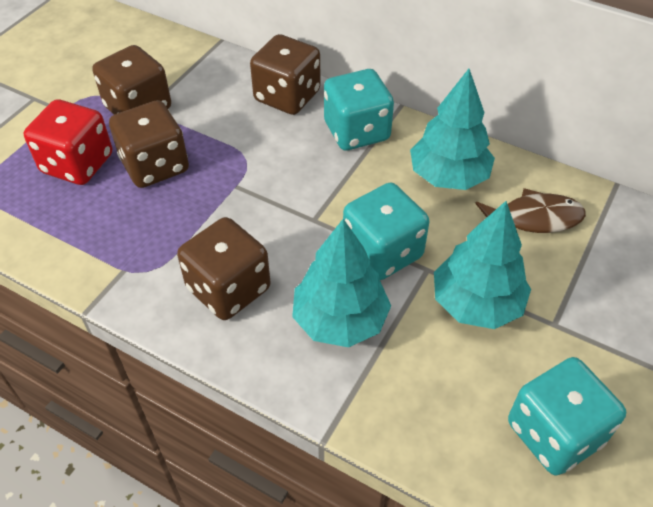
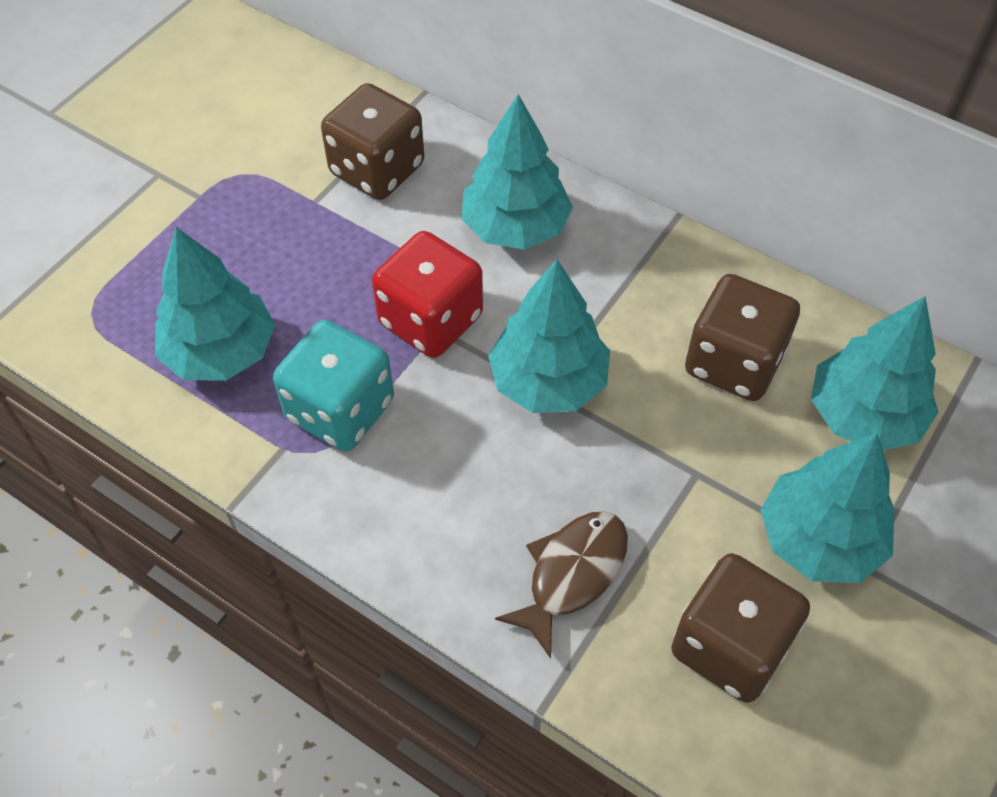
brown dice: [92,45,171,114] [109,100,189,188] [177,217,271,320] [250,34,321,115] = 4 -> [321,83,424,200] [671,553,810,703] [685,274,800,401] = 3
turquoise dice: [324,69,394,150] [343,183,429,280] [508,357,626,476] = 3 -> [273,320,394,452] = 1
turquoise tree: [292,219,391,347] [410,69,495,190] [434,201,531,329] = 3 -> [155,227,275,381] [461,94,573,250] [488,259,610,413] [760,433,895,583] [811,296,939,450] = 5

